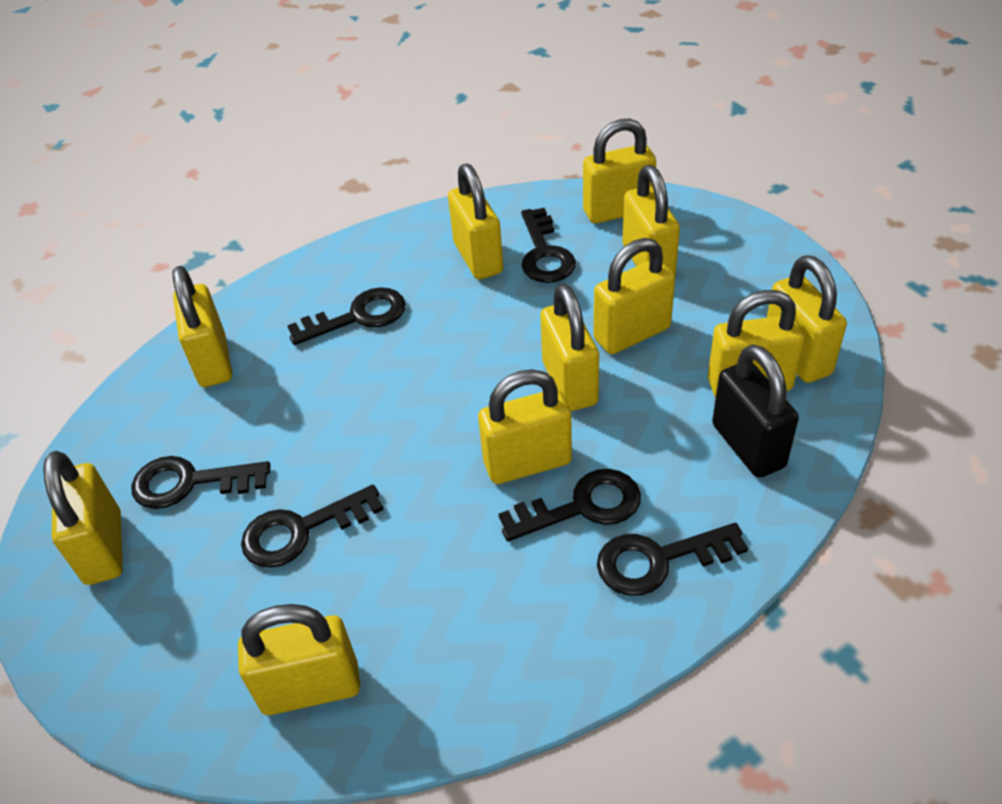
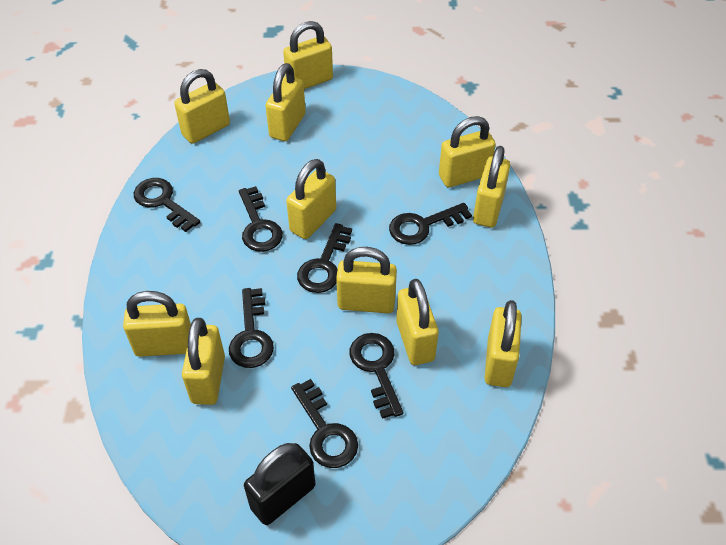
black key: [131,456,270,509] [241,485,384,568] [287,287,406,345] [499,469,641,541] [521,208,576,283] [597,523,748,596] = 6 -> [134,178,200,232] [229,288,274,368] [239,186,283,252] [291,379,358,468] [297,223,352,293] [350,333,403,419] [389,203,472,245] = 7

